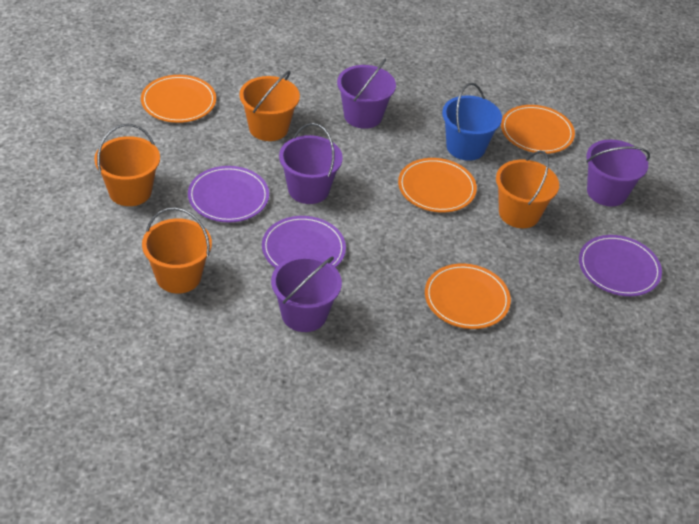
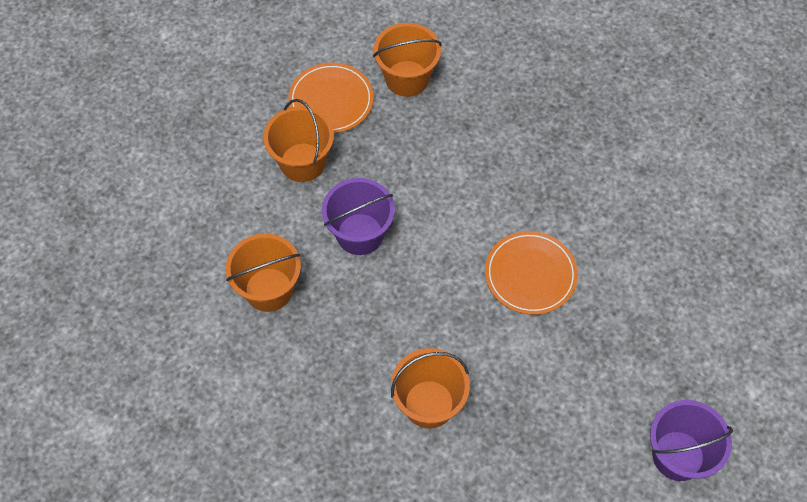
blue bucket: [442,83,502,161] = 1 -> none = 0
orange plate: [141,75,216,123] [398,158,477,213] [425,264,511,329] [501,105,575,154] = 4 -> [288,63,374,133] [485,231,578,315] = 2
purple bucket: [271,256,342,332] [279,123,343,204] [337,58,396,129] [586,139,650,206] = 4 -> [322,178,395,255] [650,400,733,481] = 2
purple plate: [188,166,269,223] [262,216,346,268] [579,235,662,296] = 3 -> none = 0

